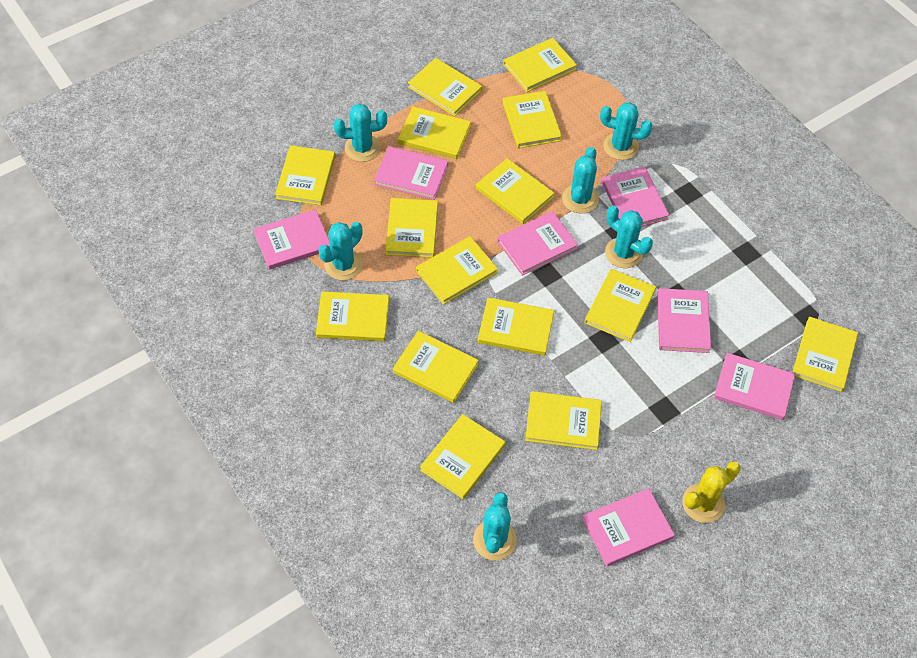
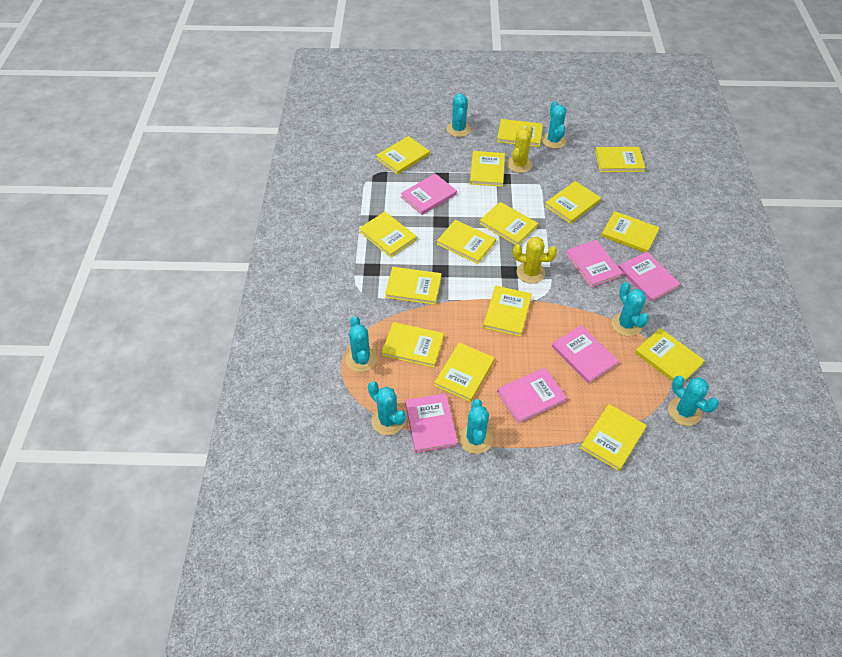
pink book: [254,209,330,270] [374,146,448,200] [497,211,578,276] [582,488,675,566] [601,167,670,227] [657,288,711,353] [714,353,795,420] = 7 -> [401,173,457,215] [405,393,458,453] [497,367,567,424] [552,325,619,384] [565,240,623,288] [619,252,680,302] = 6
turquoise cactus: [318,222,363,280] [334,104,387,162] [473,492,517,560] [562,147,599,213] [600,102,653,160] [605,205,653,268] = 6 -> [346,316,377,372] [368,381,406,435] [447,93,471,137] [459,399,493,454] [541,101,566,149] [611,282,649,336] [668,376,719,426] = 7
yellow cactus: [682,461,741,523] = 1 -> [507,125,533,173] [513,237,557,284] = 2

